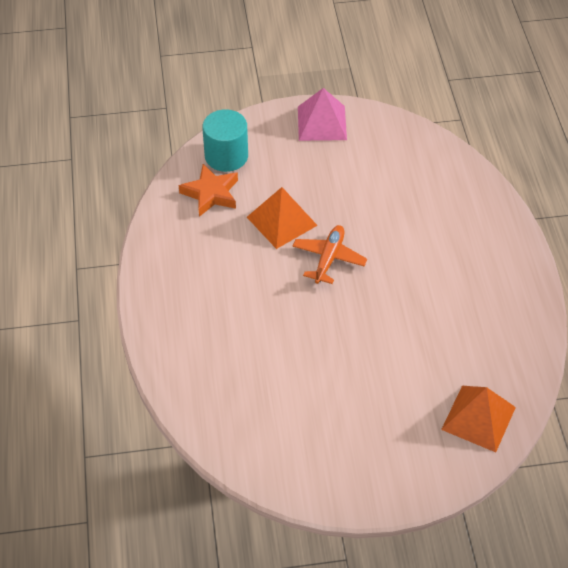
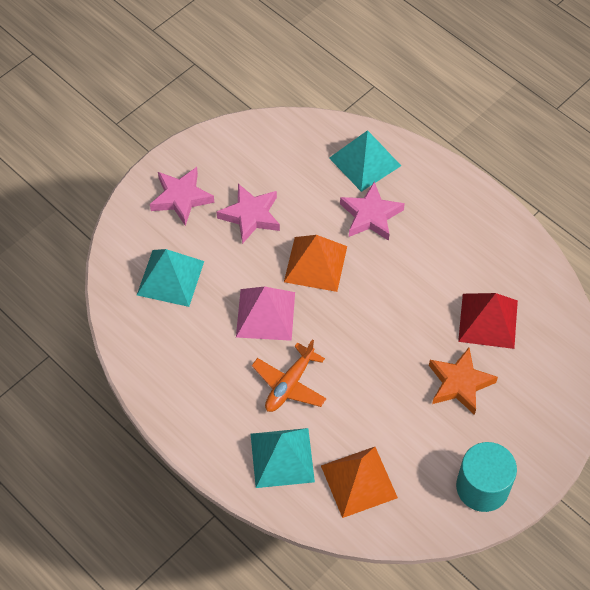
pink star: none = 0 -> [150,167,214,226] [217,184,280,244] [340,181,405,241] = 3
red pyramid: none = 0 -> [458,293,518,349] = 1
turquoise pyramid: none = 0 -> [137,249,204,307] [251,428,315,488] [329,130,401,192] = 3

